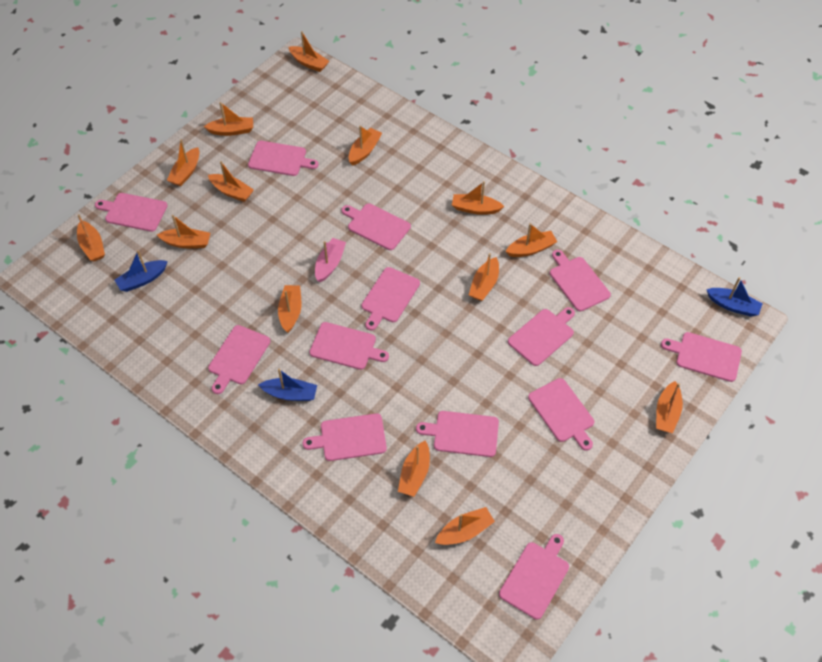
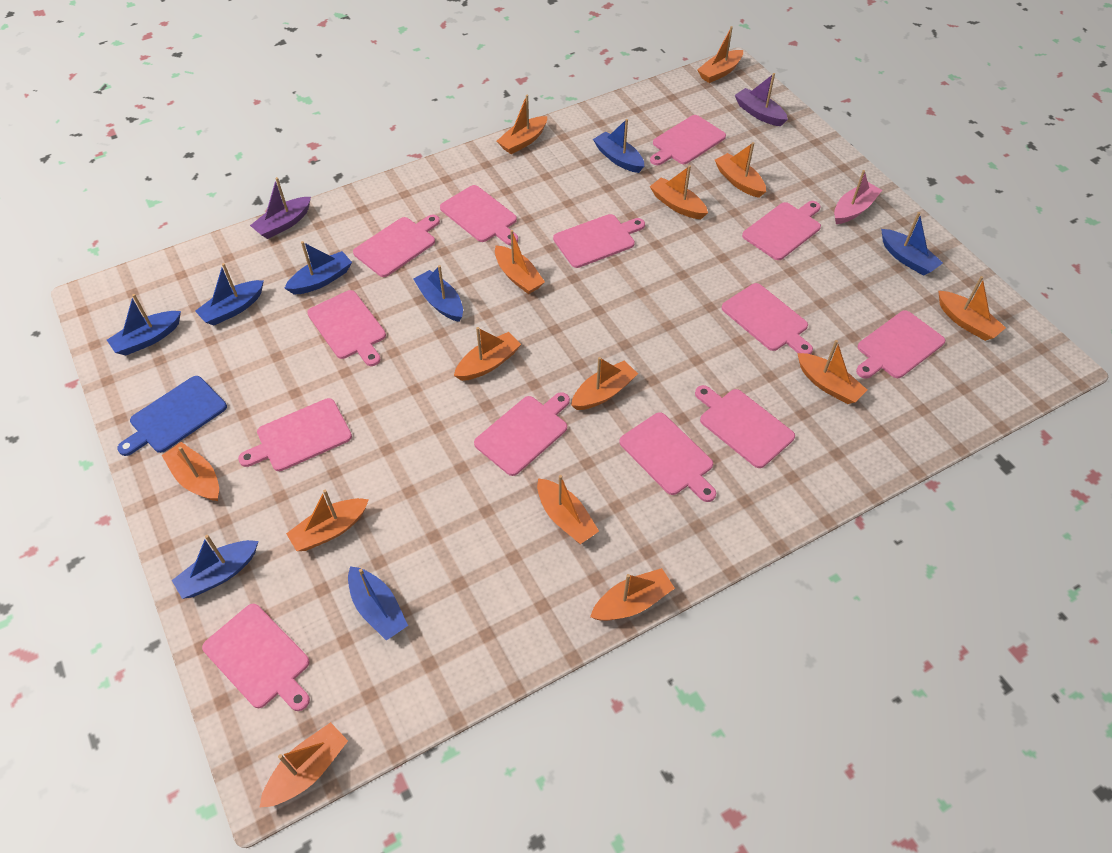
blue boat: [115,250,168,292] [258,369,317,401] [706,277,763,317] = 3 -> [107,294,181,356] [172,535,258,599] [195,263,264,325] [284,241,352,294] [348,566,408,640] [414,265,463,322] [593,119,644,173] [881,212,943,276] = 8
blue cutting board: none = 0 -> [117,376,227,456] = 1
purple boat: none = 0 -> [250,177,311,239] [735,73,788,126] = 2

